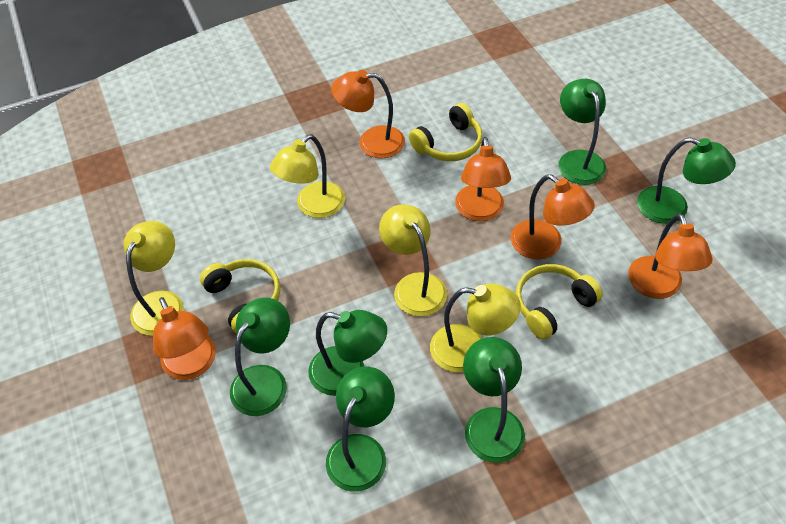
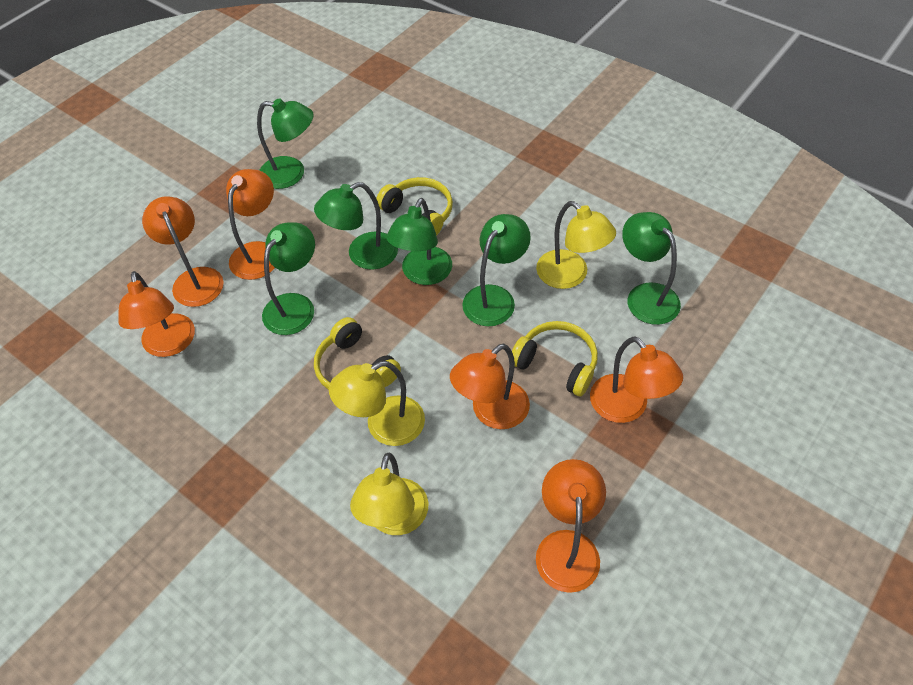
orange lamp: [153,297,216,380] [331,70,405,159] [455,137,511,221] [511,174,595,260] [628,213,713,299] = 5 -> [118,271,195,357] [142,196,224,307] [226,169,275,280] [450,343,530,429] [536,459,606,593] [590,336,683,423] = 6
yellow lamp: [124,221,184,336] [270,134,345,218] [379,204,447,316] [430,283,521,372] = 4 -> [329,361,425,446] [350,453,428,535] [536,201,616,289] = 3

